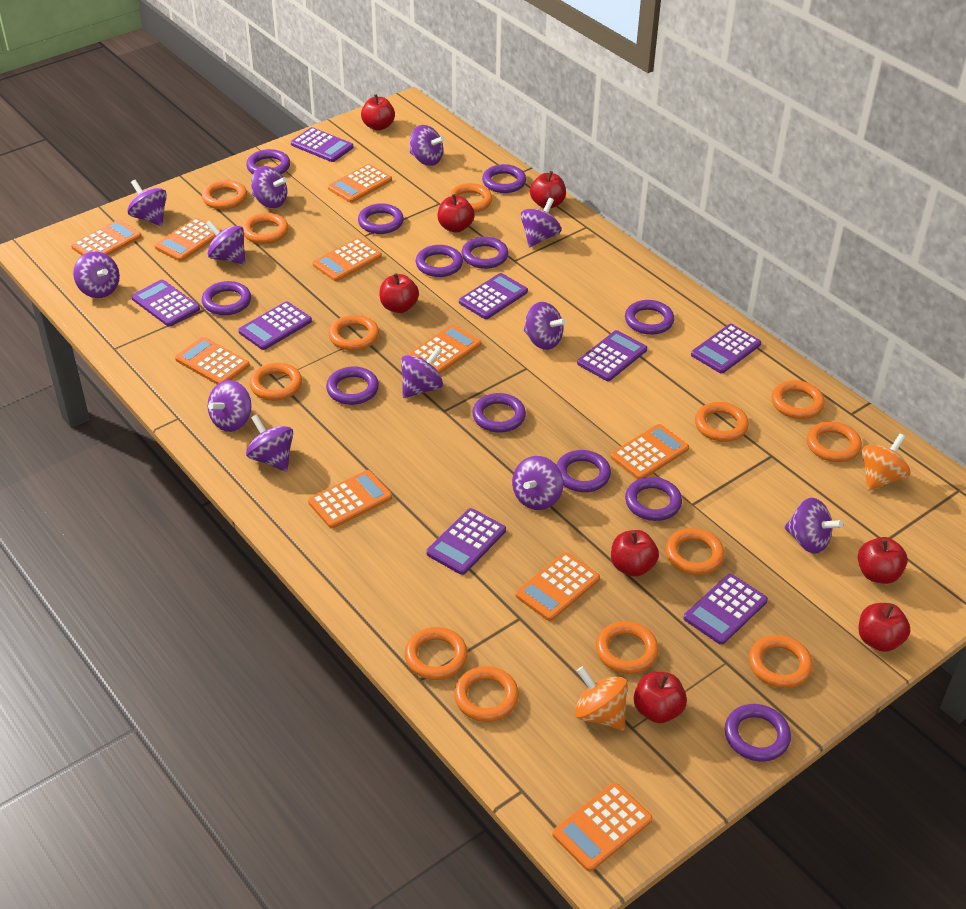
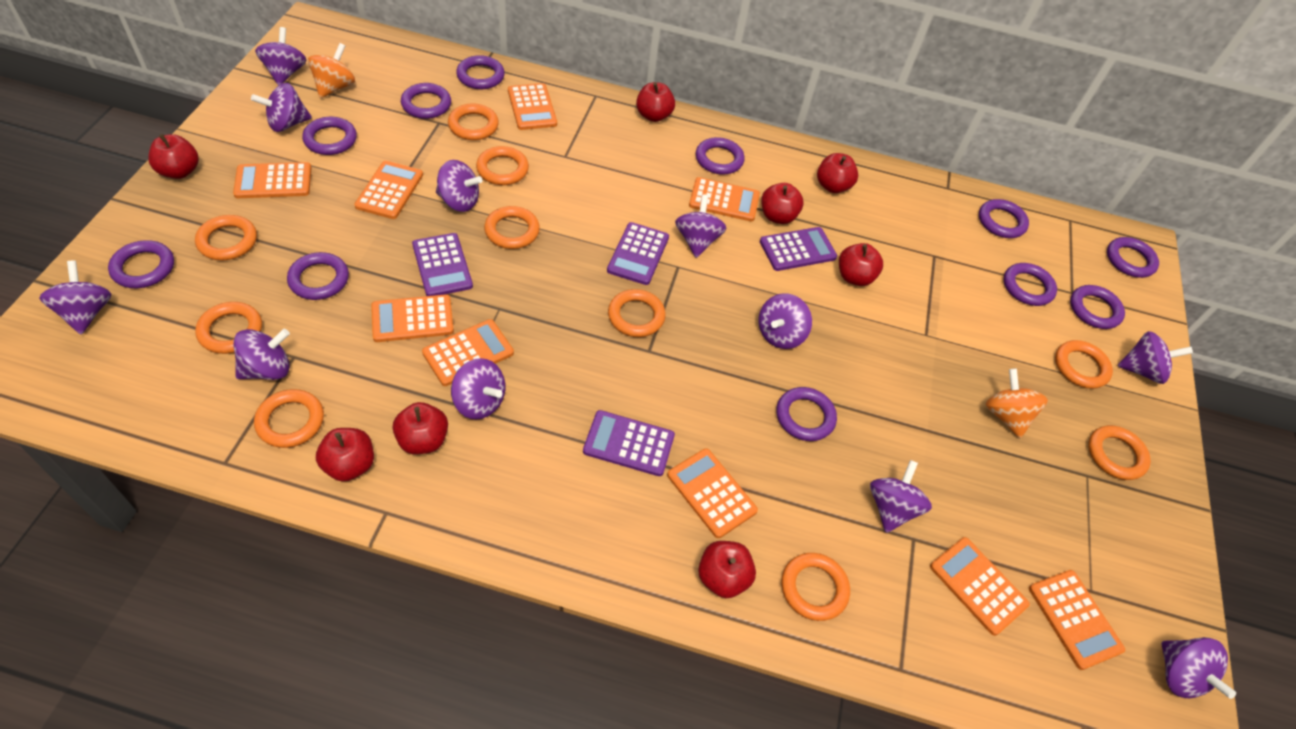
orange calculator: [71,220,141,255] [154,218,222,261] [175,337,250,384] [308,470,392,529] [313,238,382,281] [328,164,392,203] [409,325,481,374] [515,552,600,621] [552,782,653,872] [610,424,689,479] = 10 -> [233,162,311,198] [354,161,423,219] [371,294,454,342] [422,319,514,386] [508,83,557,130] [667,448,758,538] [689,177,760,222] [930,537,1030,636] [1029,570,1125,670] = 9
orange ring: [202,180,247,209] [242,213,289,244] [249,363,302,401] [328,315,379,351] [405,627,468,680] [448,183,493,213] [454,666,519,722] [596,621,659,674] [665,528,725,575] [695,402,749,442] [749,635,813,688] [772,380,825,419] [807,421,862,462] = 13 -> [195,215,257,260] [195,302,262,354] [254,389,324,448] [448,103,499,140] [476,146,529,185] [484,206,540,249] [608,289,666,337] [781,553,850,621] [1055,340,1113,389] [1088,425,1151,480] = 10
purple calculator: [131,280,200,327] [238,301,312,350] [291,127,353,162] [426,508,506,575] [459,273,528,319] [577,330,647,381] [684,574,768,645] [691,324,761,373] = 8 -> [412,233,473,296] [583,410,675,476] [607,222,669,285] [760,227,837,271] = 4
purple ring: [202,281,251,315] [246,149,290,174] [326,366,379,405] [358,203,404,234] [416,245,463,277] [462,237,509,269] [472,393,526,433] [482,164,526,193] [556,450,611,492] [625,300,674,335] [625,477,682,521] [725,704,791,762] = 12 -> [108,240,174,288] [287,252,349,300] [302,117,357,155] [401,83,451,119] [456,55,505,89] [696,137,745,175] [776,387,837,441] [979,199,1029,238] [1004,263,1057,306] [1070,285,1125,329] [1107,237,1159,278] = 11
purple spinning top: [73,251,120,298] [127,179,167,226] [206,220,246,264] [208,380,252,432] [246,414,293,472] [251,166,287,208] [401,347,443,398] [410,125,445,166] [512,456,563,510] [520,198,561,247] [524,302,566,350] [784,498,843,554] = 12 -> [39,261,112,335] [233,329,290,380] [251,83,312,132] [255,27,306,86] [436,160,482,212] [451,358,505,420] [675,194,727,258] [759,293,812,349] [870,460,932,533] [1118,331,1193,384] [1161,637,1236,699] = 11

